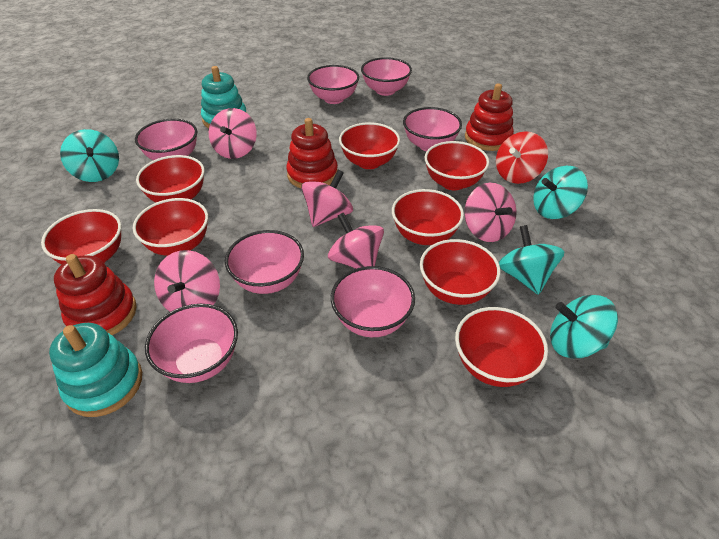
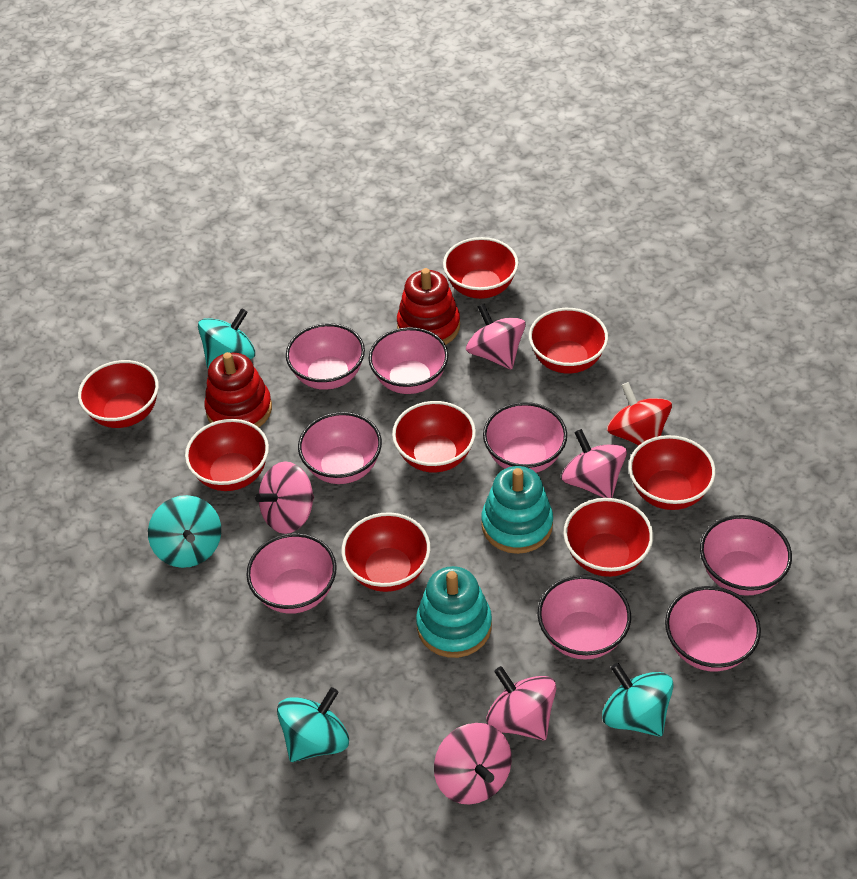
pink bowl: [135,119,197,160] [145,304,238,383] [225,230,304,294] [307,65,359,104] [331,266,415,337] [361,57,412,96] [403,107,462,151] = 7 -> [246,533,337,614] [286,323,365,390] [298,412,382,484] [369,327,448,394] [483,402,567,473] [537,575,631,660] [665,586,761,671] [700,515,792,596] = 8
red stacking toy: [54,254,137,335] [286,118,338,188] [465,83,514,151] = 3 -> [204,352,272,427] [397,268,460,345] = 2

